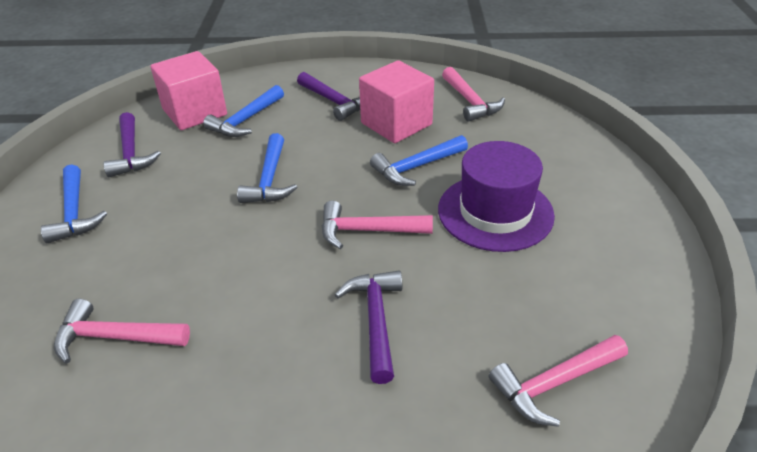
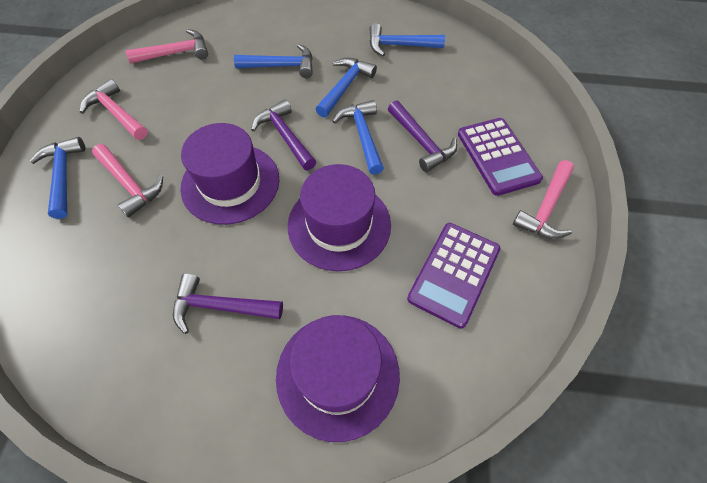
blue hammer: [41,164,107,243] [203,85,284,137] [237,133,298,203] [370,135,468,186] = 4 -> [30,137,85,219] [234,44,313,78] [316,58,377,117] [332,100,384,175] [369,23,445,56] = 5
pink cube: [151,51,227,130] [359,60,434,143] = 2 -> none = 0
purple calculator: none = 0 -> [407,223,500,329] [458,118,543,196] = 2
purple hat: [438,141,555,252] = 1 -> [180,123,279,225] [276,315,400,442] [288,164,391,271] = 3

